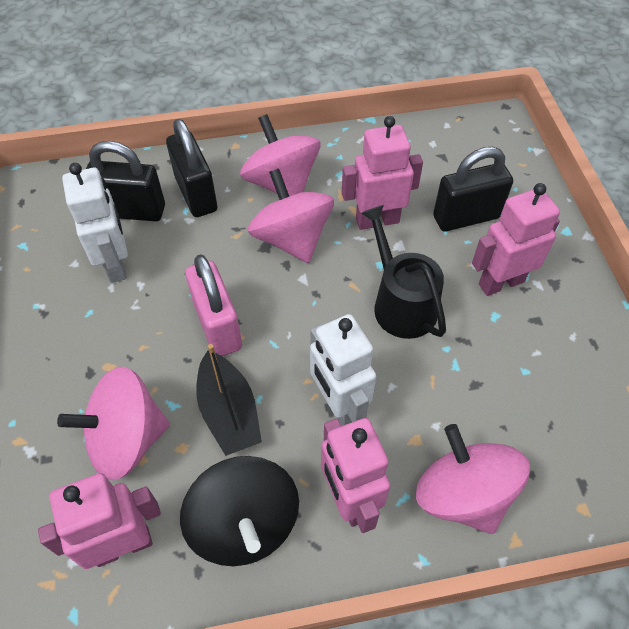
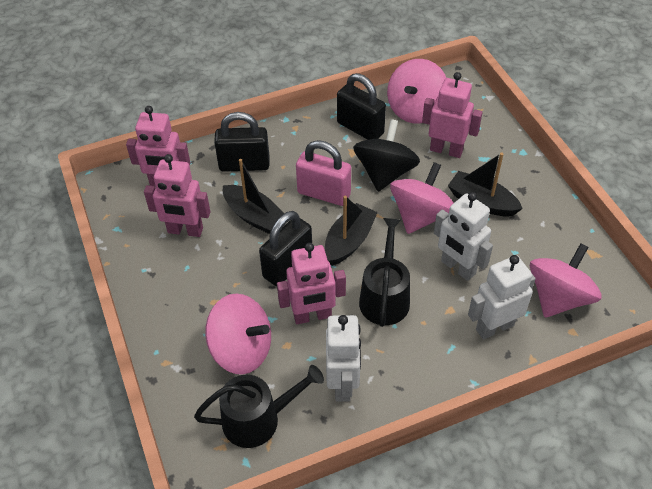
black boat: [196,344,262,456] = 1 -> [223,159,284,234] [325,196,378,266] [448,153,523,217] = 3
black watering can: [361,205,446,339] = 1 -> [194,365,324,448] [359,218,410,327] = 2
white robot: [62,163,128,283] [310,314,376,426] = 2 -> [326,315,361,402] [434,192,493,281] [468,255,536,340] = 3

